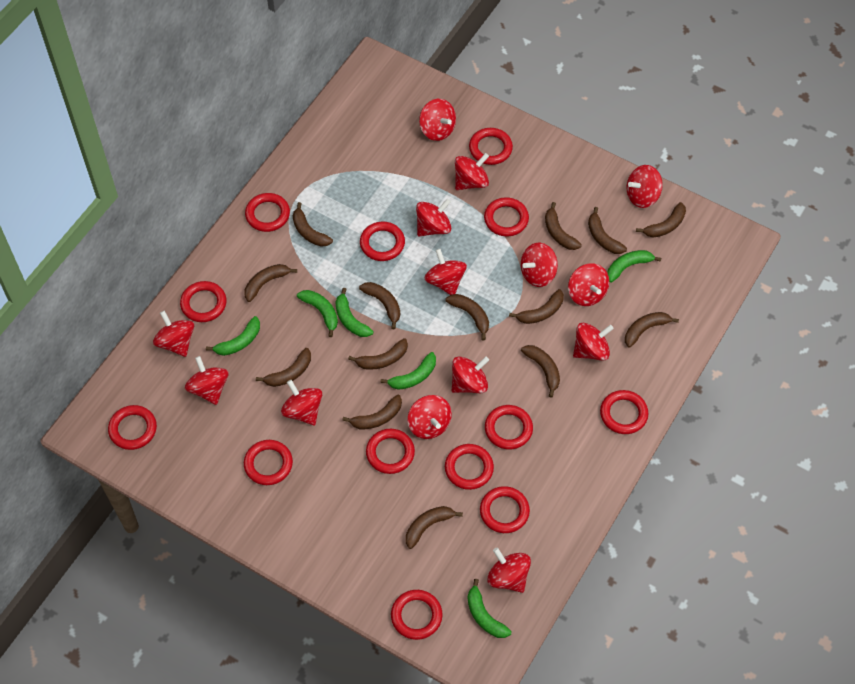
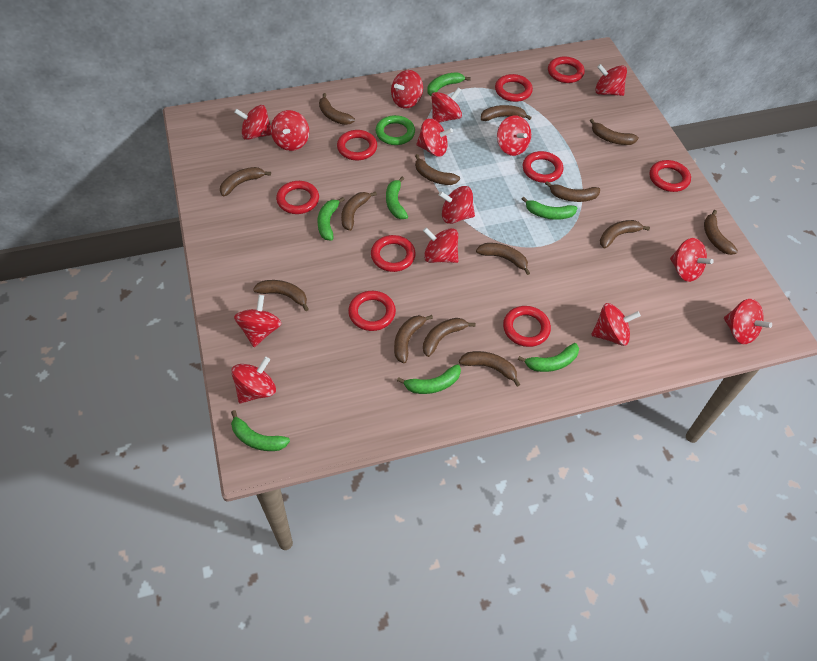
green banana: [206,316,260,356] [297,290,338,337] [335,288,374,337] [380,352,436,390] [467,579,512,638] [607,250,661,283] = 6 -> [231,410,290,451] [317,197,345,241] [386,176,408,219] [397,364,461,394] [427,72,471,96] [518,343,579,372] [522,197,577,220] = 7
green ring: none = 0 -> [376,115,415,145] = 1
red ring: [108,405,157,450] [180,281,226,322] [244,440,293,485] [245,193,290,232] [360,222,405,261] [366,429,415,474] [391,590,442,640] [445,444,494,490] [469,128,513,165] [480,486,530,533] [484,197,529,237] [485,405,533,449] [600,390,648,434] = 13 -> [276,181,319,214] [337,130,377,160] [348,291,396,331] [371,235,415,272] [495,74,533,102] [503,306,551,347] [522,151,563,183] [548,56,585,83] [649,160,691,192] = 9

